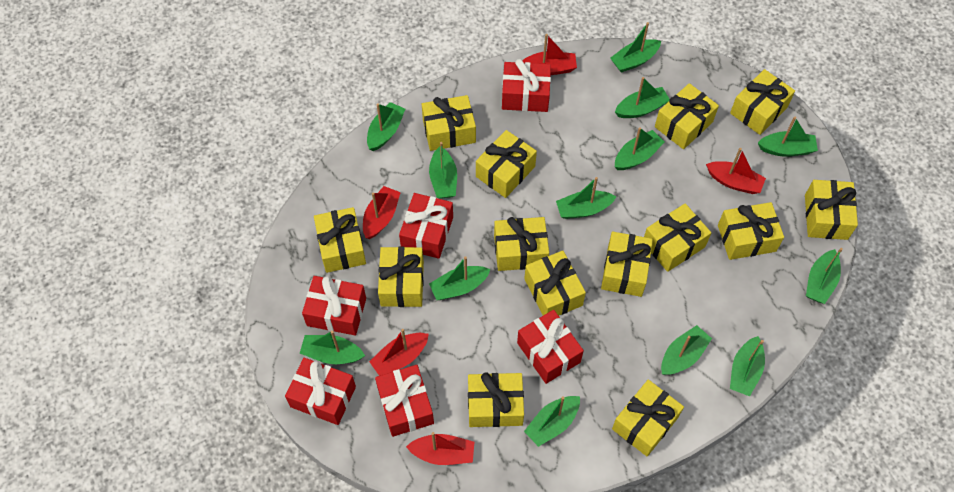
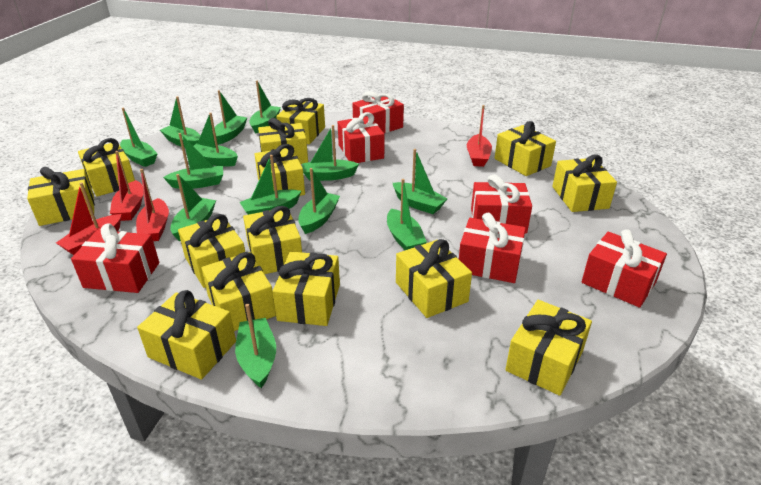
red boat: [363,186,401,239] [369,329,429,376] [406,432,474,465] [522,34,577,75] [706,148,766,194] = 5 -> [56,183,121,255] [110,151,144,221] [136,169,169,241] [467,105,492,167] = 4

